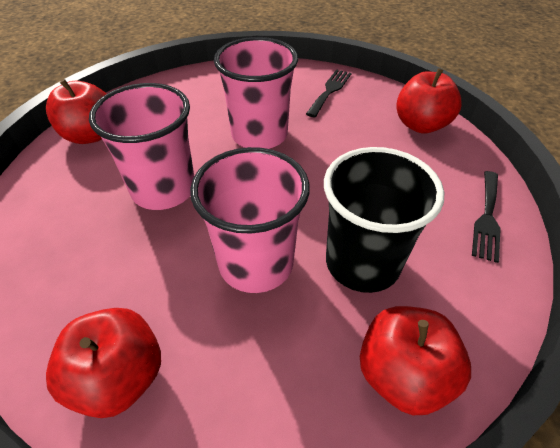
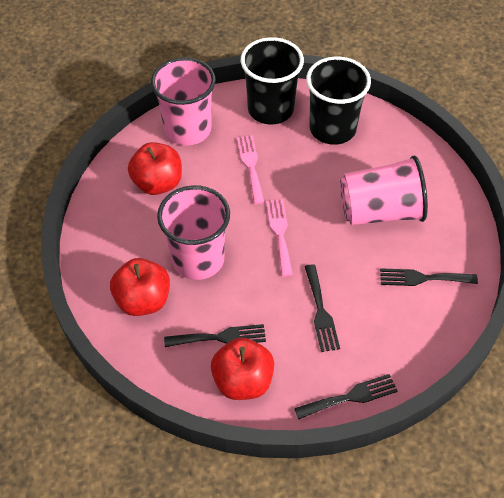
black cup: [324,147,444,293] = 1 -> [241,37,304,124] [306,57,371,145] = 2
black fork: [306,69,351,117] [472,171,501,263] = 2 -> [164,324,266,347] [294,374,398,419] [305,264,340,352] [380,268,478,286] = 4
pink fork: none = 0 -> [237,135,264,204] [266,200,293,277] = 2
red apple: [46,79,107,144] [46,308,161,418] [360,306,471,415] [396,68,462,134] = 4 -> [110,258,170,316] [128,142,182,195] [211,337,274,400] = 3

